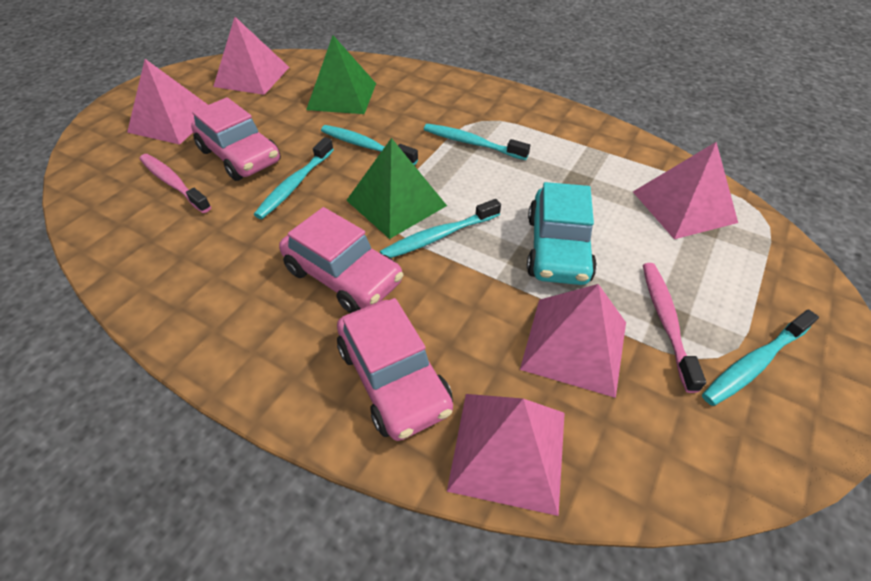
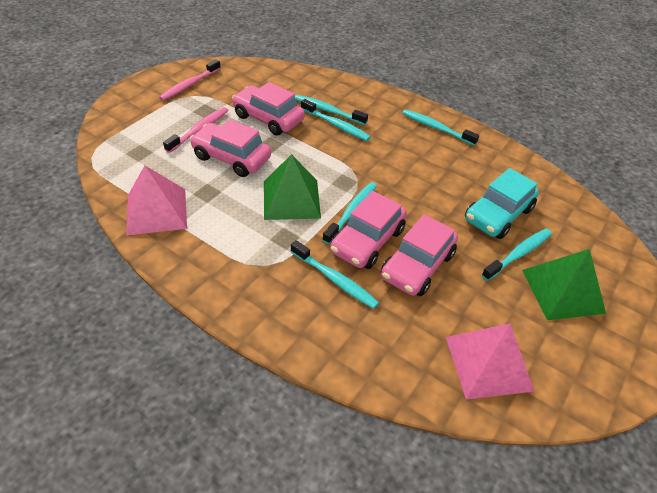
pink car: [191,97,281,181] [279,207,403,313] [337,298,453,441] = 3 -> [190,119,271,177] [232,82,305,135] [330,191,407,269] [381,215,458,296] = 4
pink pyramid: [127,59,208,145] [213,17,289,95] [447,394,565,516] [520,284,626,398] [633,142,738,239] = 5 -> [126,166,187,236] [446,323,534,400] = 2
turquoise toothbrush: [254,137,334,219] [321,125,418,165] [380,199,501,258] [424,124,530,160] [702,309,819,406] = 5 -> [291,240,379,309] [295,95,368,125] [301,99,371,141] [322,182,377,244] [402,109,479,146] [482,228,552,281] = 6

